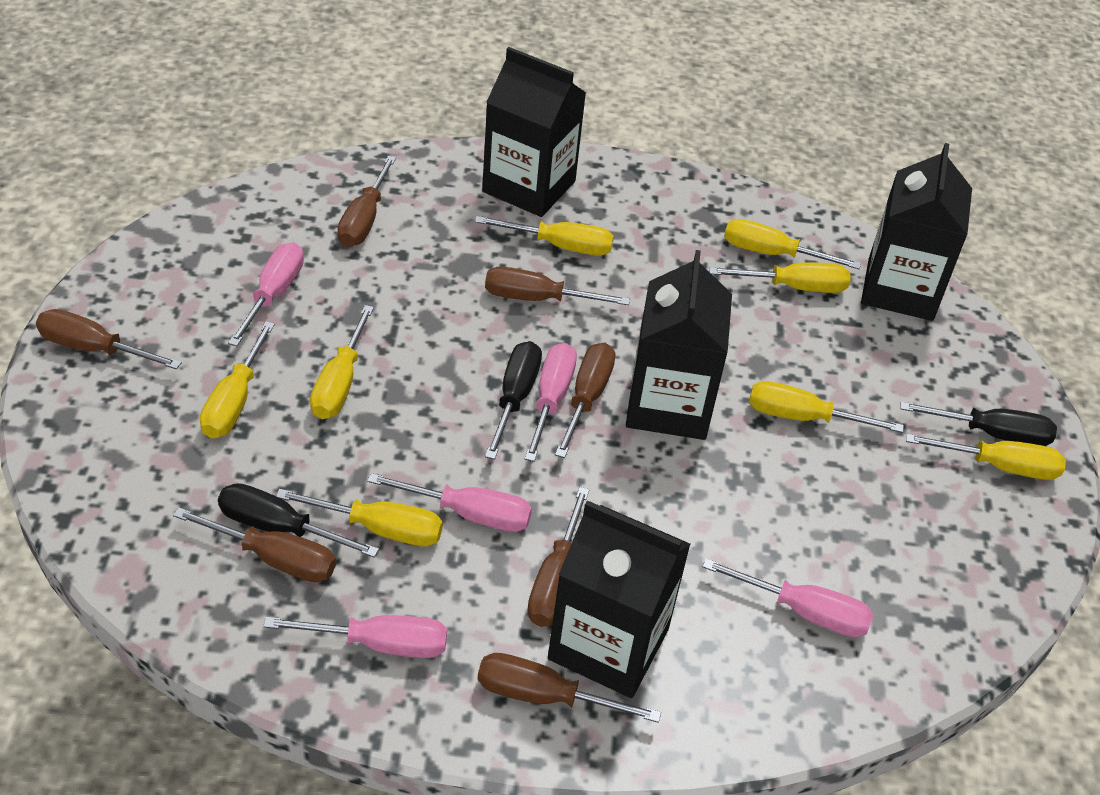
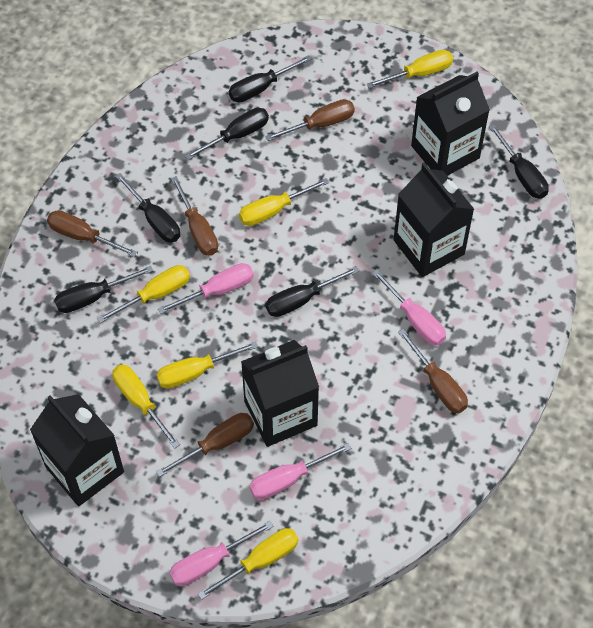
black screwdriver: [218,483,379,557] [485,341,542,460] [900,402,1057,446] = 3 -> [54,266,153,313] [115,173,180,243] [185,108,269,160] [229,55,312,102] [265,266,360,317] [489,124,549,199] = 6
brown screwdriver: [36,309,182,369] [173,508,336,582] [338,156,396,247] [477,653,661,723] [485,267,630,305] [527,487,590,627] [555,343,615,458] = 7 -> [47,210,138,257] [156,413,254,477] [171,176,218,256] [265,99,355,141] [398,329,468,413] = 5
pink screwdriver: [228,242,304,346] [263,615,447,658] [367,473,532,532] [525,343,577,462] [703,558,873,637] = 5 -> [158,263,254,314] [169,521,274,586] [249,443,351,500] [372,269,446,346] = 4
yellow screwdriver: [200,321,275,438] [276,489,443,546] [310,305,374,419] [475,216,614,256] [709,262,850,293] [724,219,861,269] [749,381,904,433] [906,434,1066,480] = 8 -> [97,265,190,323] [112,364,180,449] [156,341,258,389] [198,528,299,600] [239,178,329,226] [366,50,453,88] = 6

